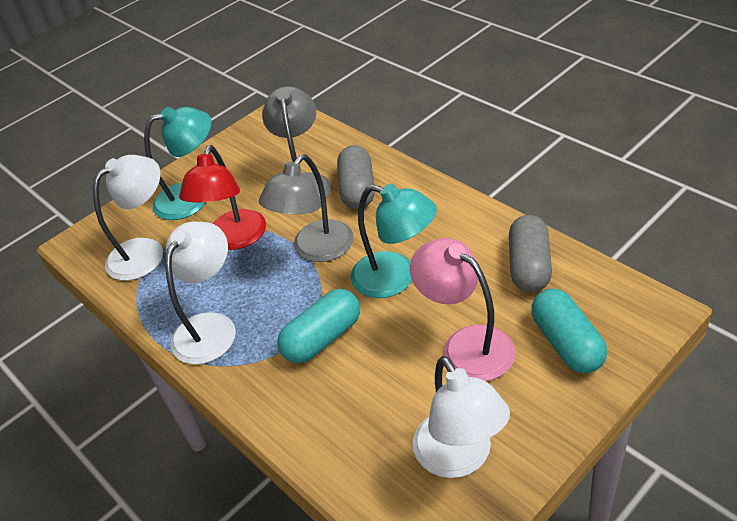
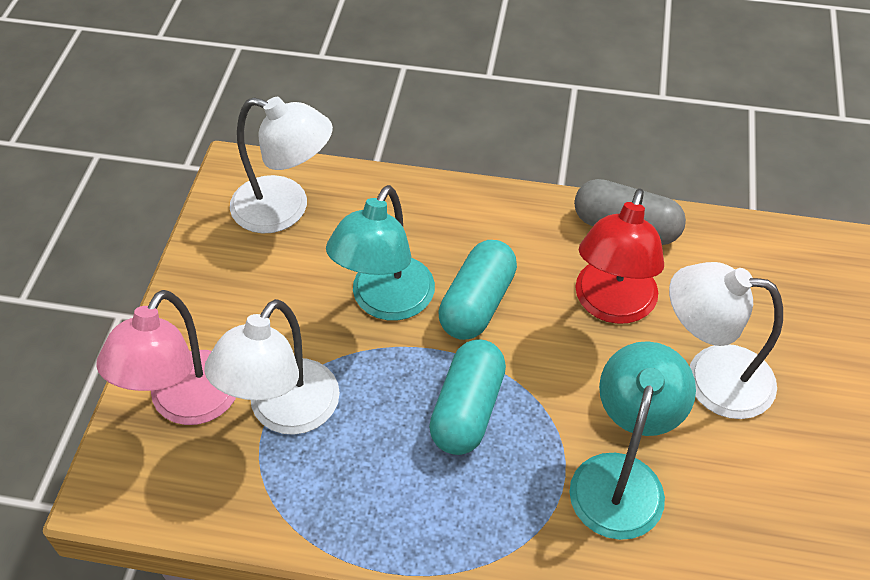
grey capsule: [337,145,375,209] [509,215,552,292] = 2 -> [574,179,686,245] = 1
grey lamp: [259,154,354,262] [262,86,331,201] = 2 -> none = 0

